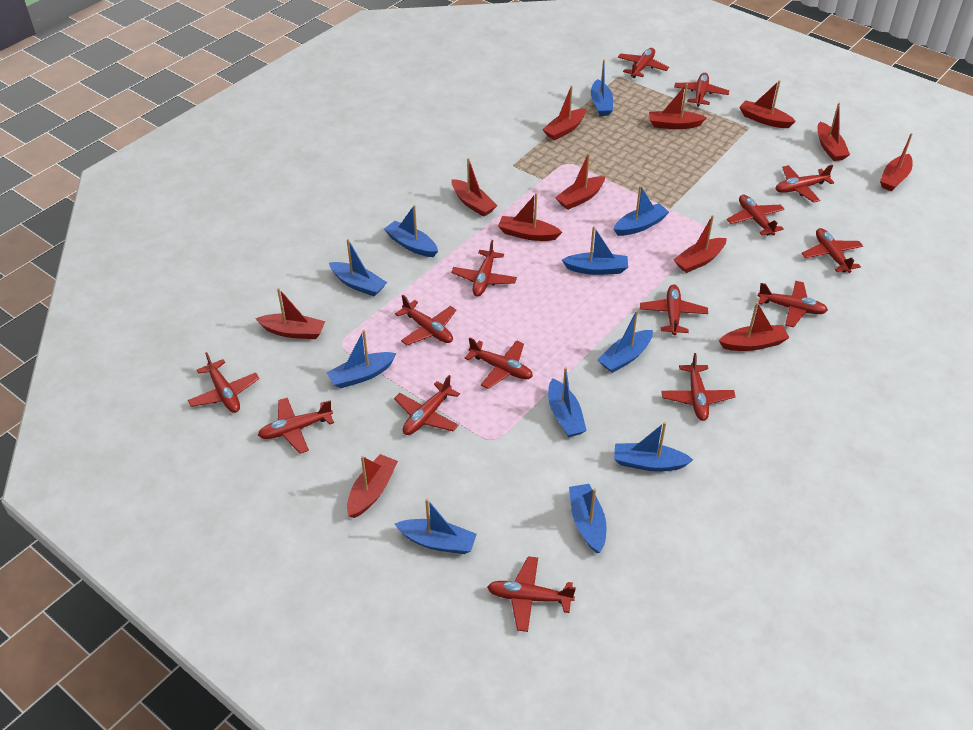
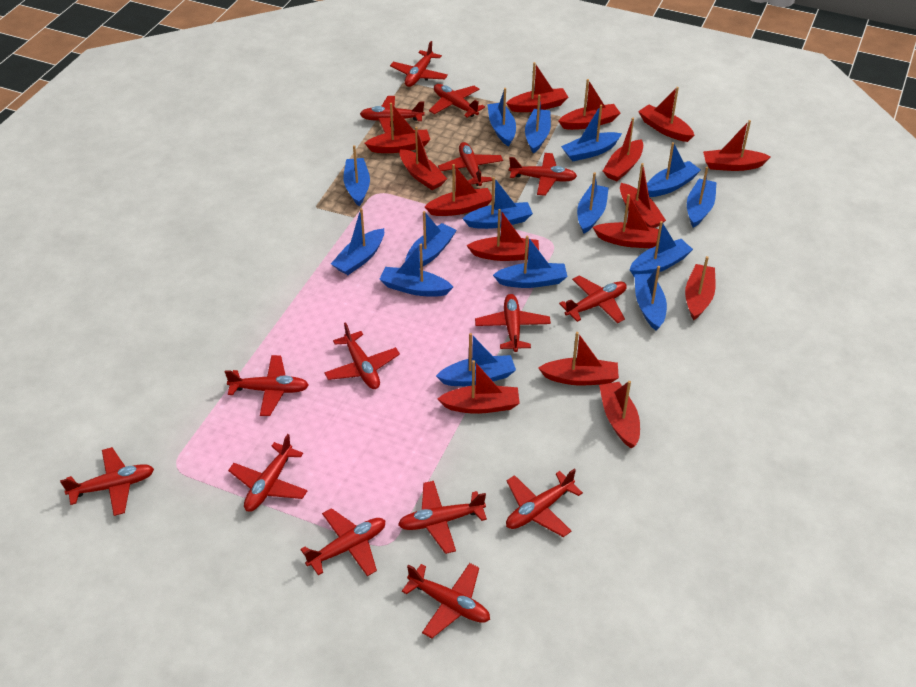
blue boat: [326,330,397,389] [329,239,387,297] [384,205,438,257] [395,499,477,554] [548,367,587,437] [562,226,628,275] [569,484,607,553] [591,60,613,116] [598,311,653,373] [614,185,669,236] [614,422,693,472] = 11 -> [331,208,384,275] [344,145,370,206] [379,244,453,297] [405,211,457,266] [436,333,516,386] [462,177,533,229] [487,88,516,146] [493,236,567,288] [525,94,551,154] [561,105,622,161] [577,172,609,234] [630,221,693,276] [634,266,667,331] [647,142,701,197] [687,167,717,228] = 15
red boat: [255,288,325,339] [347,454,398,518] [452,158,497,217] [498,193,562,241] [542,86,586,140] [555,153,605,210] [649,84,707,129] [674,215,727,273] [719,302,790,351] [739,80,796,128] [818,103,850,161] [880,133,913,191] = 12 -> [364,103,430,153] [400,127,447,190] [425,164,492,216] [437,360,520,414] [466,209,539,261] [506,62,568,112] [538,332,619,385] [558,79,620,130] [593,194,659,248] [599,381,640,448] [603,118,643,181] [620,163,666,228] [638,87,695,142] [685,256,715,320] [703,120,771,171] = 15

